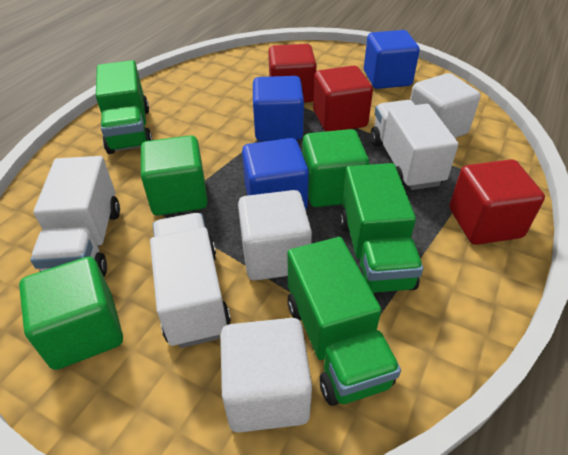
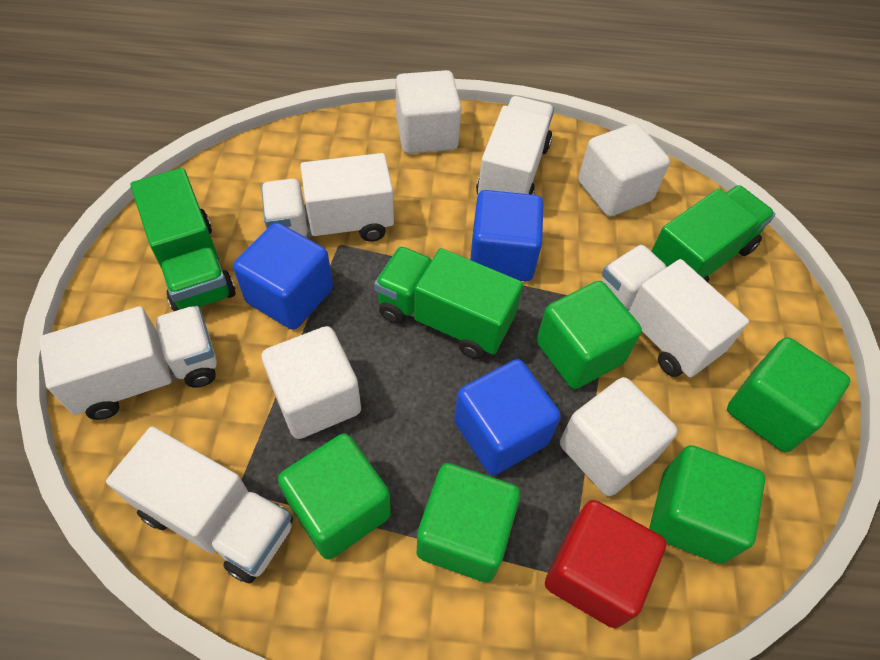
green cube: [19,257,123,370] [141,135,208,215] [302,129,369,207] = 3 -> [278,433,391,559] [417,463,520,582] [536,281,642,389] [650,445,765,564] [727,337,850,452] = 5
red cube: [268,44,317,103] [313,65,373,131] [449,159,545,245] = 3 -> [545,500,666,628] = 1
white cube: [220,318,312,433] [238,190,312,281] [410,73,481,138] = 3 -> [262,326,361,439] [395,70,462,154] [560,377,678,496] [578,123,670,217] = 4
white truck: [31,156,120,277] [150,213,231,348] [371,100,459,190] = 3 -> [39,306,217,420] [106,427,293,583] [261,153,394,242] [476,96,554,195] [602,244,749,378] = 5

